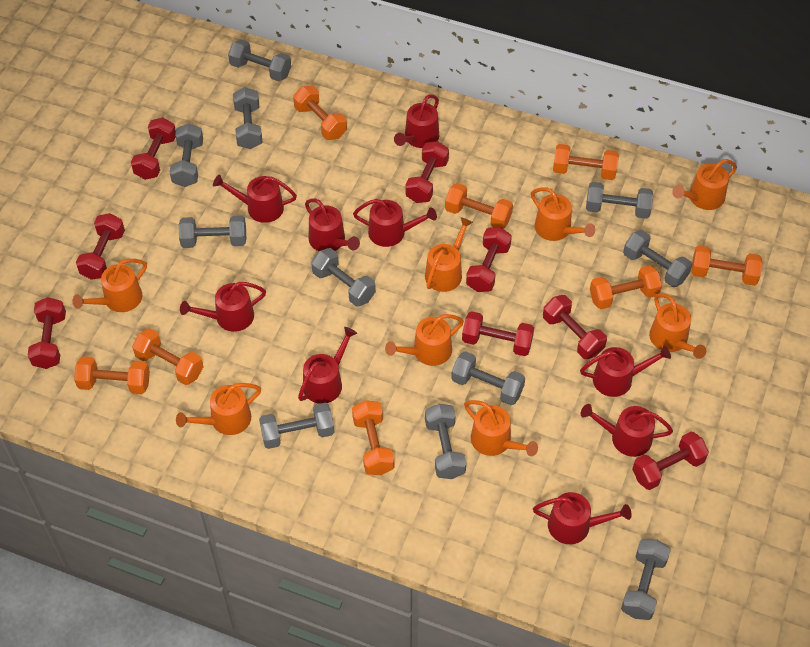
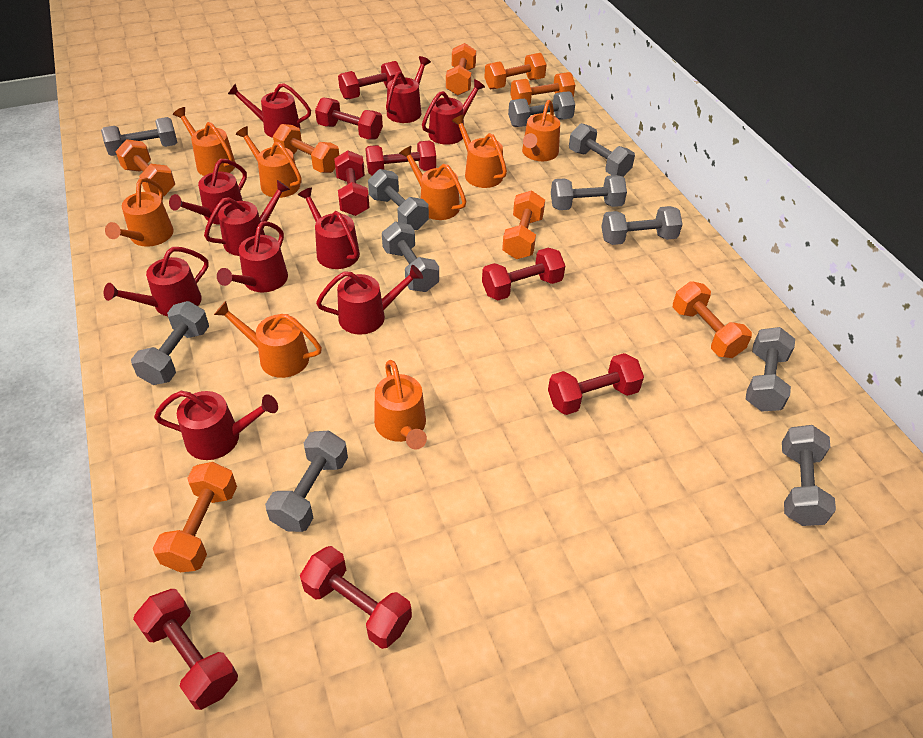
red watering can: [180,282,266,332] [213,174,297,223] [298,327,357,404] [305,199,360,251] [353,199,437,247] [394,94,439,148] [533,492,632,544] [580,346,671,397] [581,404,673,457] = 9 -> [104,247,209,316] [154,391,278,460] [169,159,247,225] [204,180,290,256] [217,221,288,292] [228,83,311,138] [298,188,360,269] [316,265,423,335] [386,56,431,123] [422,79,485,145] = 10

